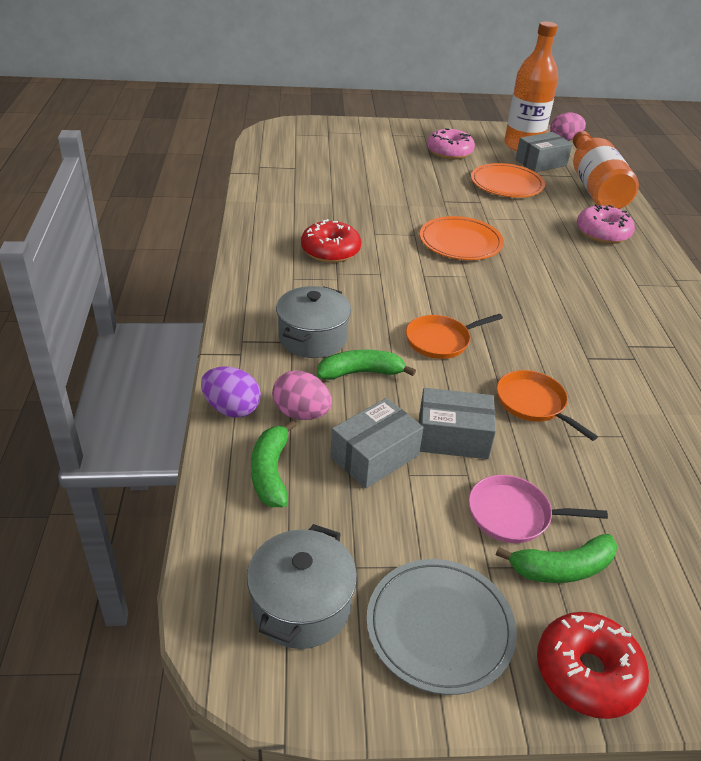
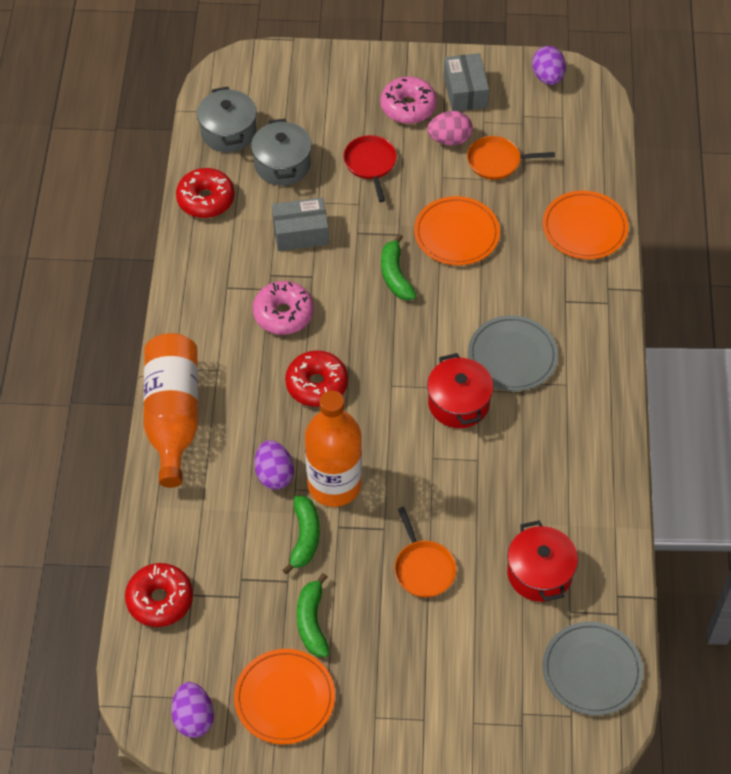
grey box: [330,398,424,489] [419,388,496,459] [515,132,573,172] = 3 -> [272,198,329,251] [444,53,489,111] = 2
grey plate: [367,559,517,695] = 1 -> [468,315,558,391] [542,622,643,716] = 2
orange plate: [420,216,504,260] [471,163,545,198] = 2 -> [234,649,335,744] [414,196,500,265] [543,191,629,259] = 3
pink egg: [272,370,332,420] [550,112,586,141] = 2 -> [427,111,473,145] = 1
pink pan: [468,475,608,543] = 1 -> none = 0
purple egg: [201,366,261,417] = 1 -> [171,682,214,738] [255,440,294,490] [532,46,566,85] = 3
red donut: [301,219,361,263] [537,612,649,719] = 2 -> [125,563,193,627] [176,168,235,218] [285,350,348,407] = 3
red pan: none = 0 -> [343,135,397,202] = 1
red pot: none = 0 -> [427,353,493,428] [507,520,578,602] = 2

